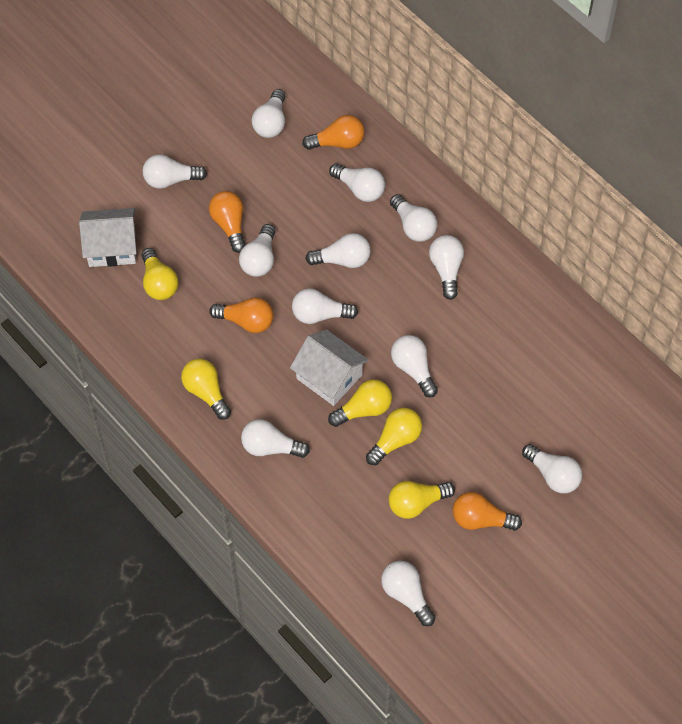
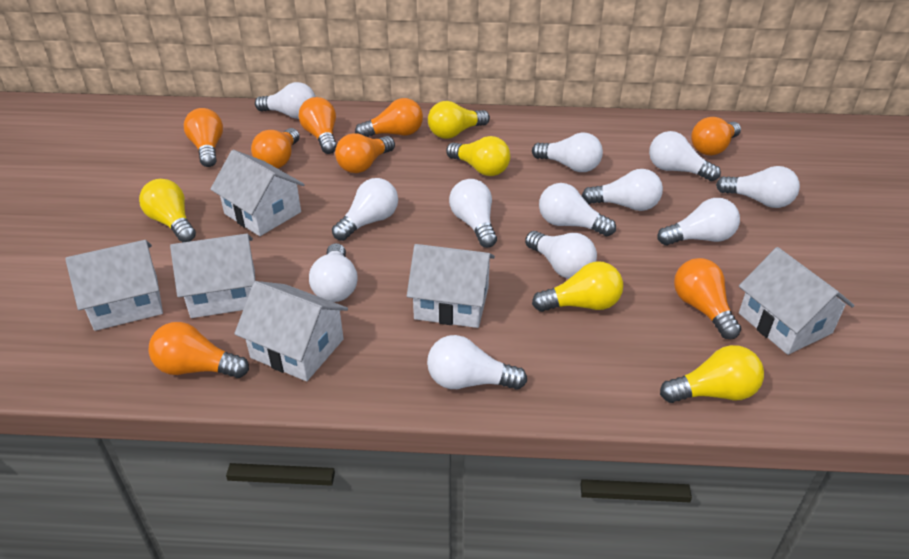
orange light bulb: [209,191,246,253] [209,297,274,333] [302,115,365,150] [453,492,522,531] = 4 -> [149,322,249,378] [184,108,223,167] [251,128,299,169] [299,97,337,154] [335,133,395,173] [355,98,423,137] [674,258,741,339] [691,117,741,156] = 8
white house: [79,208,137,267] [290,329,369,406] = 2 -> [65,240,163,331] [170,234,255,318] [210,150,305,236] [234,281,348,381] [407,244,495,328] [739,247,854,355] = 6

